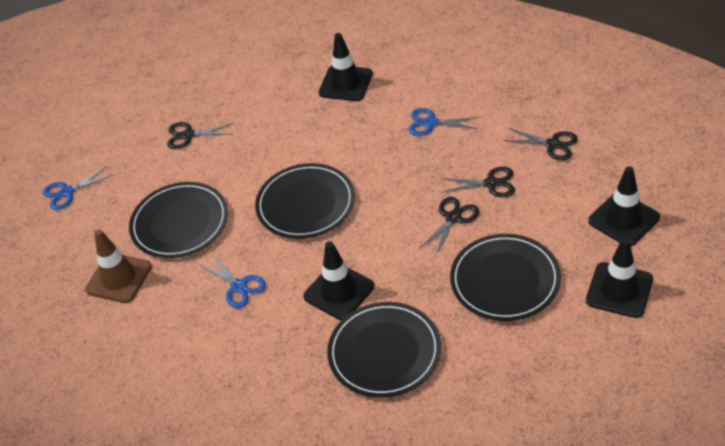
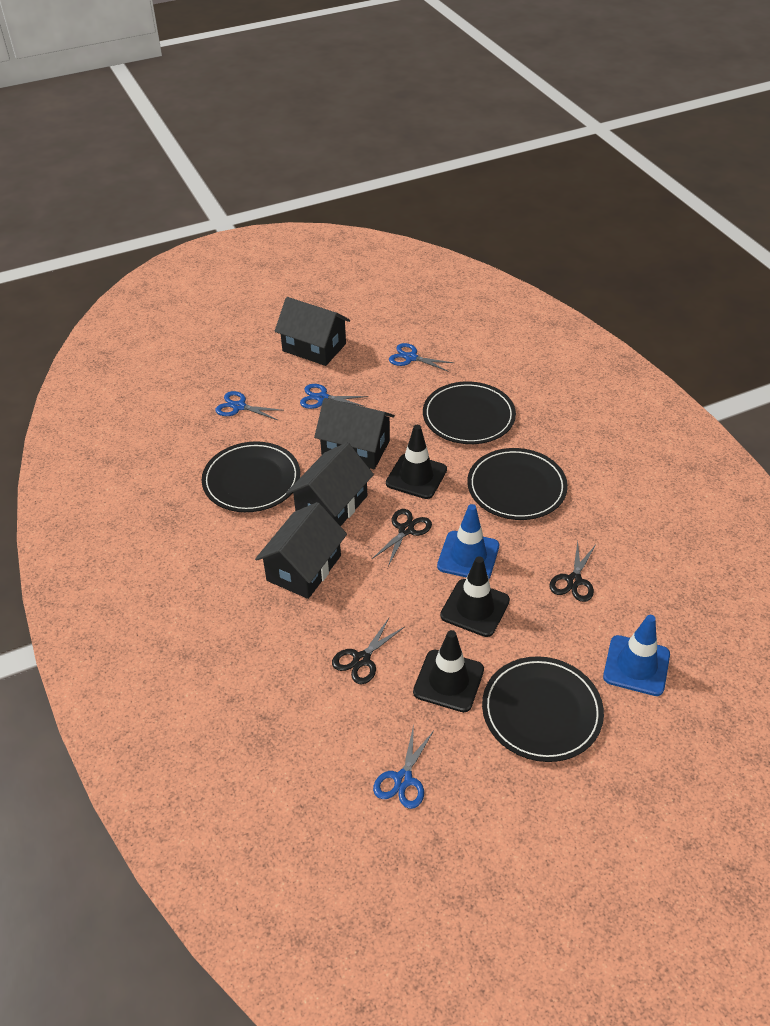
black house: none = 0 -> [255,502,347,599] [275,297,350,366] [286,442,374,526] [314,398,395,469] = 4
black scissors: [167,122,234,149] [419,197,479,255] [441,167,515,197] [503,128,578,160] = 4 -> [332,618,404,684] [372,509,432,566] [549,541,596,602] = 3
black traffic cone: [303,241,374,320] [319,33,373,101] [586,238,653,318] [588,166,660,246] = 4 -> [386,425,447,499] [413,630,484,712] [440,556,510,637] = 3
blue scissors: [43,166,113,210] [200,255,266,308] [408,108,479,136] = 3 -> [215,391,284,420] [300,384,368,409] [373,725,434,809] [389,343,454,372] = 4
blue traffic cone: none = 0 -> [437,504,499,579] [603,615,670,696] = 2
brown traffic cone: [85,229,152,303] = 1 -> none = 0

